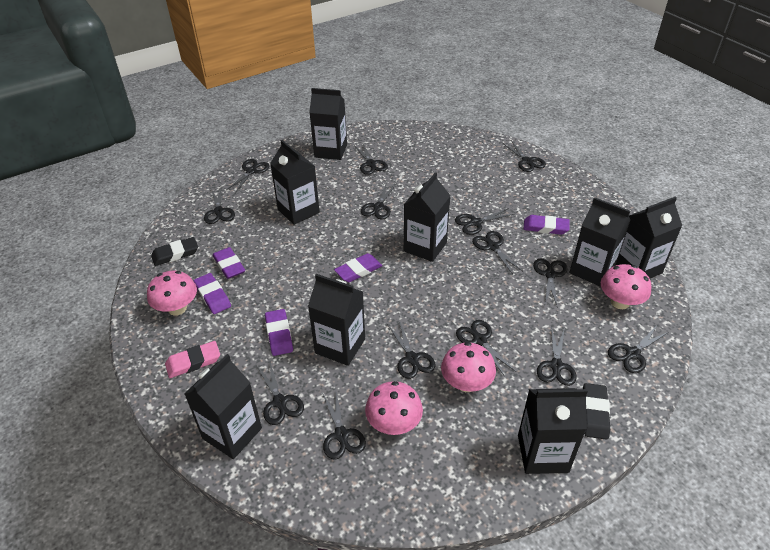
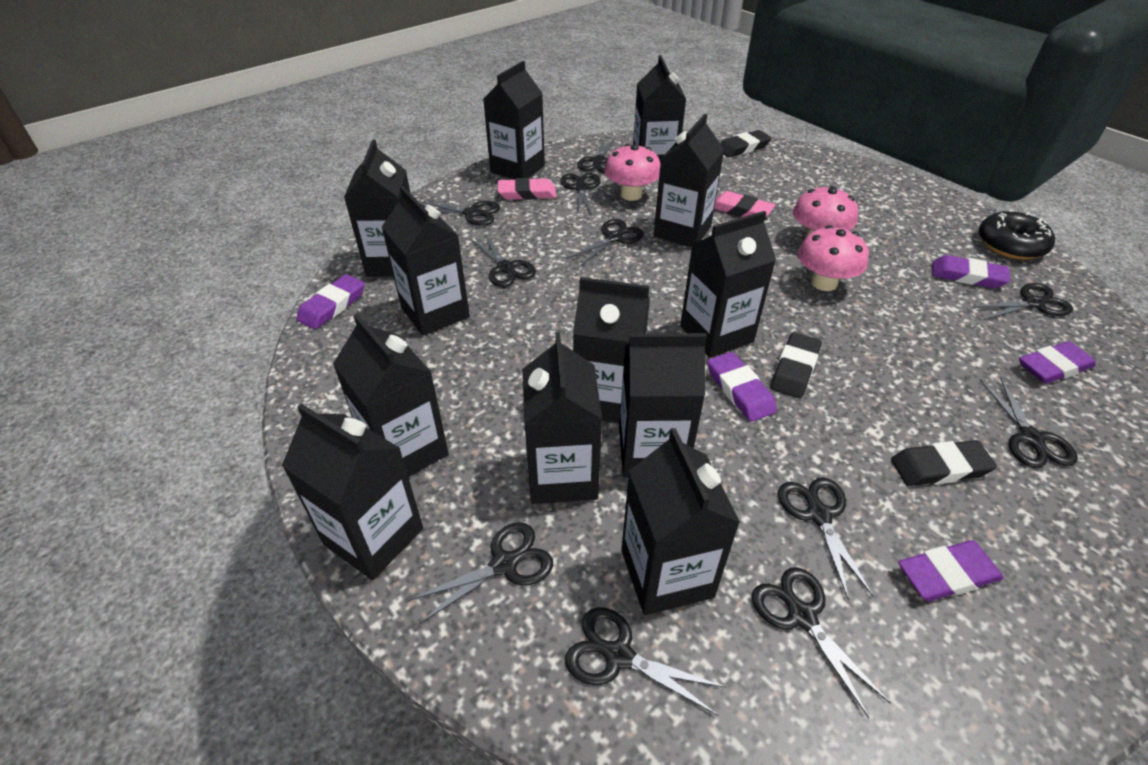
black carton: [184,354,262,459] [270,140,320,225] [308,274,365,366] [309,88,347,160] [404,172,451,262] [518,388,588,474] [569,197,631,287] [616,197,682,278] = 8 -> [282,404,423,580] [333,314,449,477] [344,140,410,277] [382,186,470,336] [483,61,545,179] [522,332,602,504] [573,277,650,423] [619,333,707,477] [621,428,740,615] [633,55,686,163] [653,114,725,248] [680,211,776,358] = 12
black donut: none = 0 -> [979,210,1055,260] = 1
black eraser: [151,237,198,266] [583,383,610,440] = 2 -> [720,130,771,158] [770,332,822,398] [891,440,997,486] = 3
black scissors: [204,186,235,224] [226,159,269,193] [256,360,304,425] [322,392,366,460] [354,143,388,175] [361,184,396,220] [387,320,436,379] [455,208,514,235] [456,320,516,377] [472,231,522,274] [504,141,546,172] [533,258,568,308] [537,327,577,386] [608,326,669,373] = 14 -> [409,522,553,624] [420,201,500,226] [471,233,536,287] [560,173,601,215] [565,607,727,716] [567,219,644,266] [577,137,616,173] [752,567,891,718] [778,477,874,600] [971,283,1073,320] [980,377,1078,468] = 11
pink eraser: [165,341,220,378] = 1 -> [498,178,556,200] [714,191,775,217] = 2
pink mushroom: [147,271,197,316] [365,381,423,435] [441,342,496,392] [601,264,651,309] = 4 -> [604,144,661,201] [793,186,858,239] [798,225,869,291] = 3

